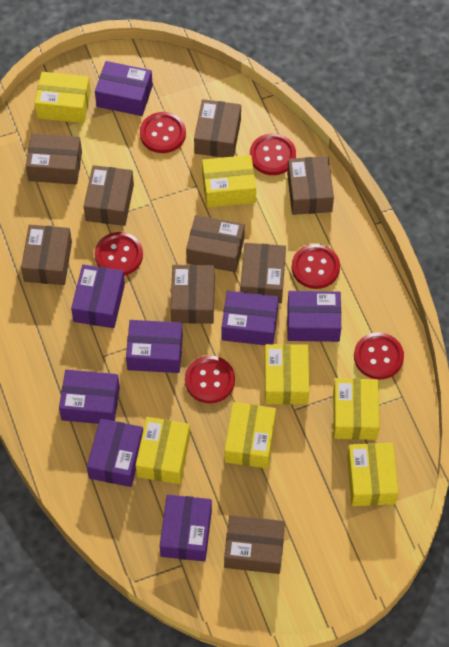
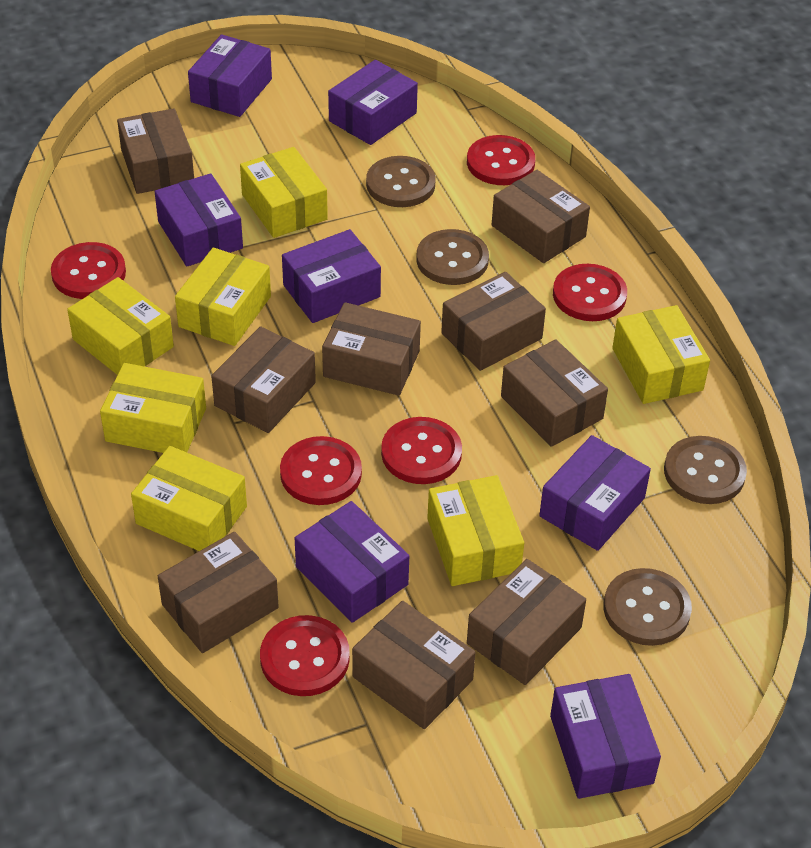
brown button: none = 0 -> [366,156,436,207] [416,229,489,285] [604,568,692,646] [664,436,747,504] = 4
purple box: [59,369,120,424] [71,264,125,328] [87,419,143,487] [95,61,153,116] [126,320,183,373] [160,494,212,562] [222,291,279,345] [287,291,341,342] = 8 -> [155,173,243,266] [188,34,272,117] [282,229,381,323] [295,501,409,623] [328,60,418,145] [539,435,651,551] [550,674,661,799] = 7

